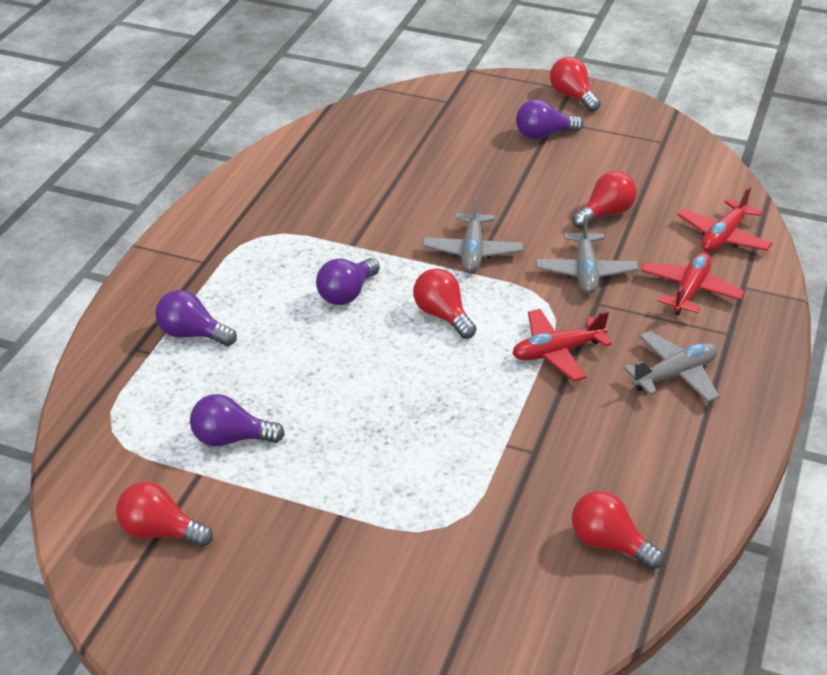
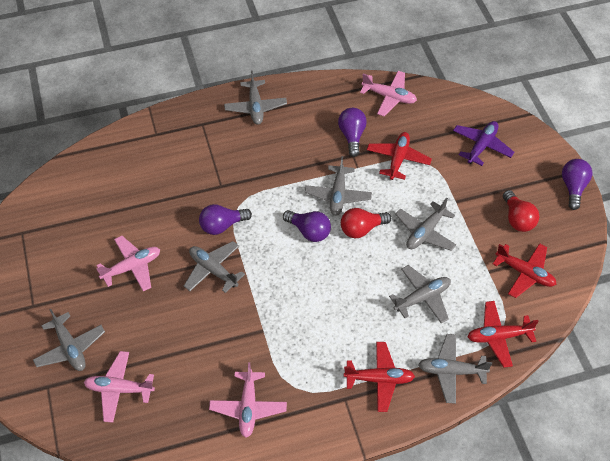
grey plane: [423,196,523,272] [536,214,639,294] [623,331,720,402] = 3 -> [33,309,105,371] [184,241,245,293] [224,70,287,125] [305,156,372,216] [389,265,451,323] [395,198,456,251] [418,334,492,404] = 7
pink plane: none = 0 -> [84,351,155,423] [96,236,160,291] [209,362,287,438] [360,71,417,116] = 4
purple plane: none = 0 -> [453,121,514,166] = 1
red light bulb: [116,482,213,547] [413,268,476,339] [550,57,601,112] [572,171,637,228] [572,491,664,570] = 5 -> [341,208,391,239] [503,190,539,232] = 2
red plane: [512,309,612,382] [641,252,745,315] [677,186,773,252] = 3 -> [344,342,415,412] [367,132,432,180] [467,301,539,368] [493,243,556,298] = 4

